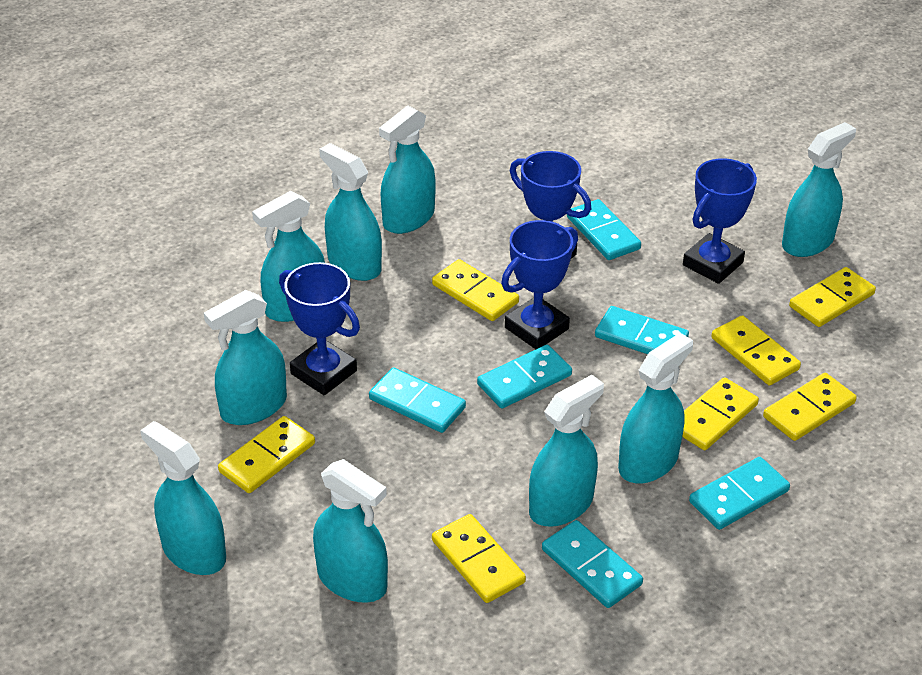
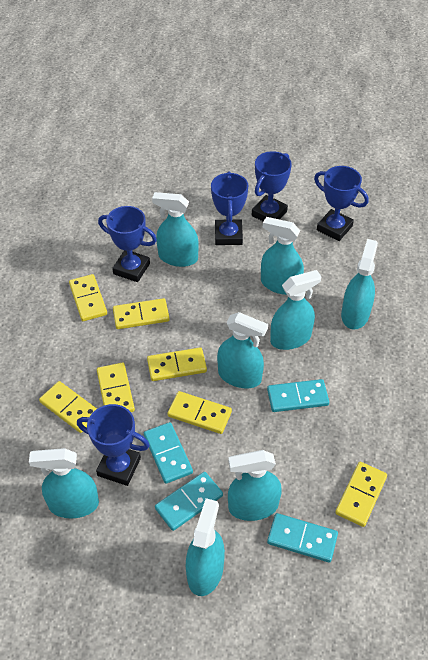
blue trophy: [279,262,360,395] [501,220,578,349] [510,151,591,259] [683,158,757,284] = 4 -> [77,404,150,486] [98,206,157,282] [211,171,249,245] [252,151,292,222] [314,166,369,241] = 5
turquoise domino: [369,367,466,433] [477,345,572,409] [542,520,643,608] [567,199,641,260] [595,306,689,354] [689,457,790,530] = 6 -> [144,422,193,484] [155,472,223,531] [267,379,329,412] [267,513,338,563] = 4
turquoise spray bottle: [140,421,226,575] [204,290,287,425] [252,191,325,322] [313,459,388,603] [319,143,382,281] [379,106,436,234] [529,375,604,527] [618,333,693,484] [782,122,856,257] = 9 -> [29,448,99,518] [152,192,199,267] [186,498,225,596] [217,312,268,388] [228,450,282,521] [261,217,304,295] [270,270,322,350] [341,239,378,330] = 8

